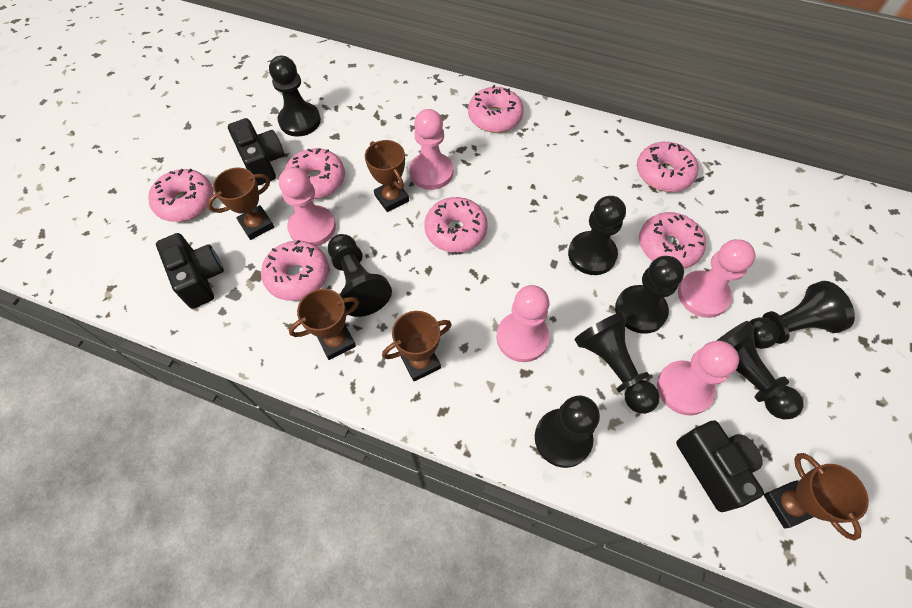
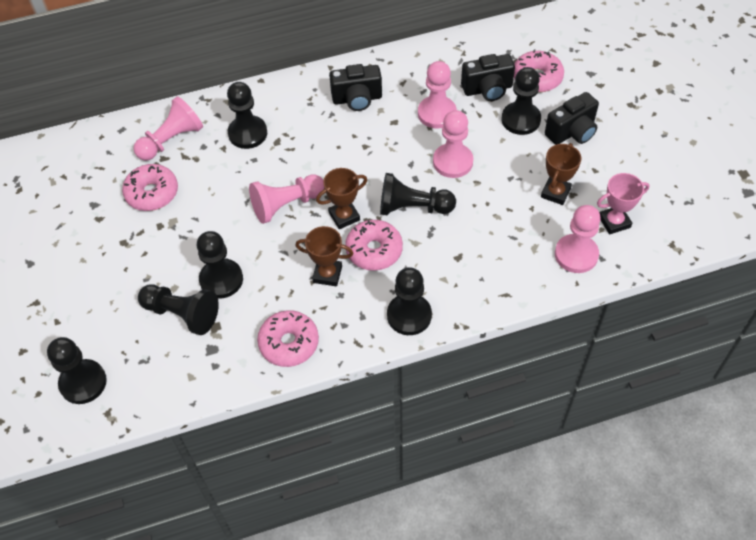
black pawn: [269,56,321,136] [328,234,392,317] [535,396,600,468] [568,196,626,275] [574,312,660,414] [615,256,684,334] [716,321,804,420] [749,281,855,349] = 8 -> [47,337,107,404] [138,284,219,335] [197,231,243,299] [227,82,267,149] [380,173,456,215] [387,268,432,335] [502,67,541,135] = 7
brown trophy: [207,168,274,240] [289,289,359,360] [365,140,409,212] [382,311,452,381] [764,453,869,541] = 5 -> [295,226,353,286] [316,168,367,229] [541,143,581,205] = 3
pink donut: [148,169,213,222] [261,240,329,301] [285,148,345,199] [424,197,488,253] [468,85,524,133] [637,142,698,192] [639,212,706,269] = 7 -> [122,164,178,211] [257,310,319,367] [345,220,403,271] [514,49,564,92] = 4
pink trophy: none = 0 -> [597,173,649,235] = 1

